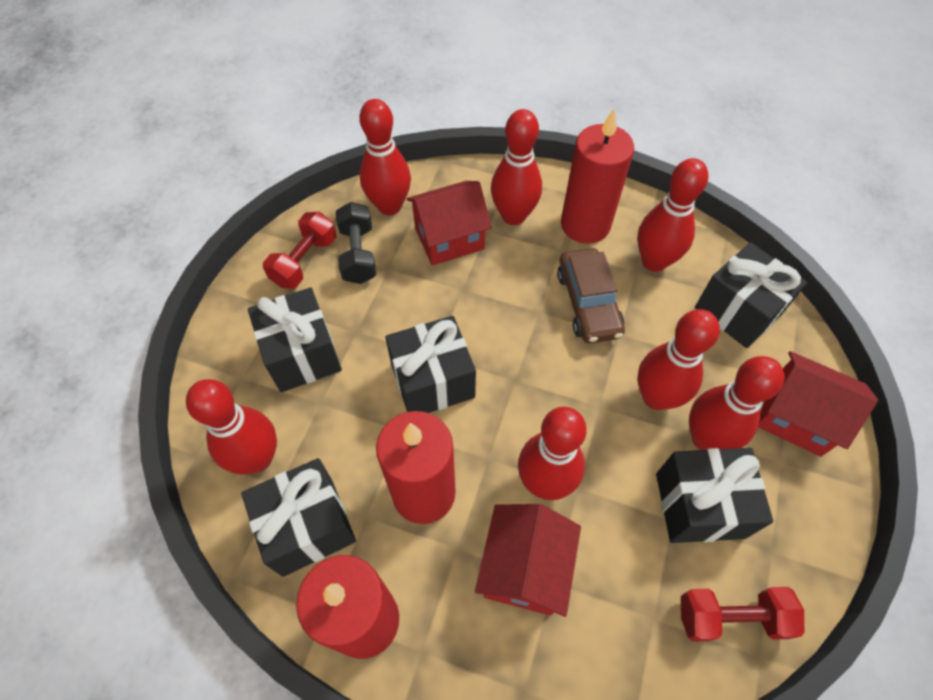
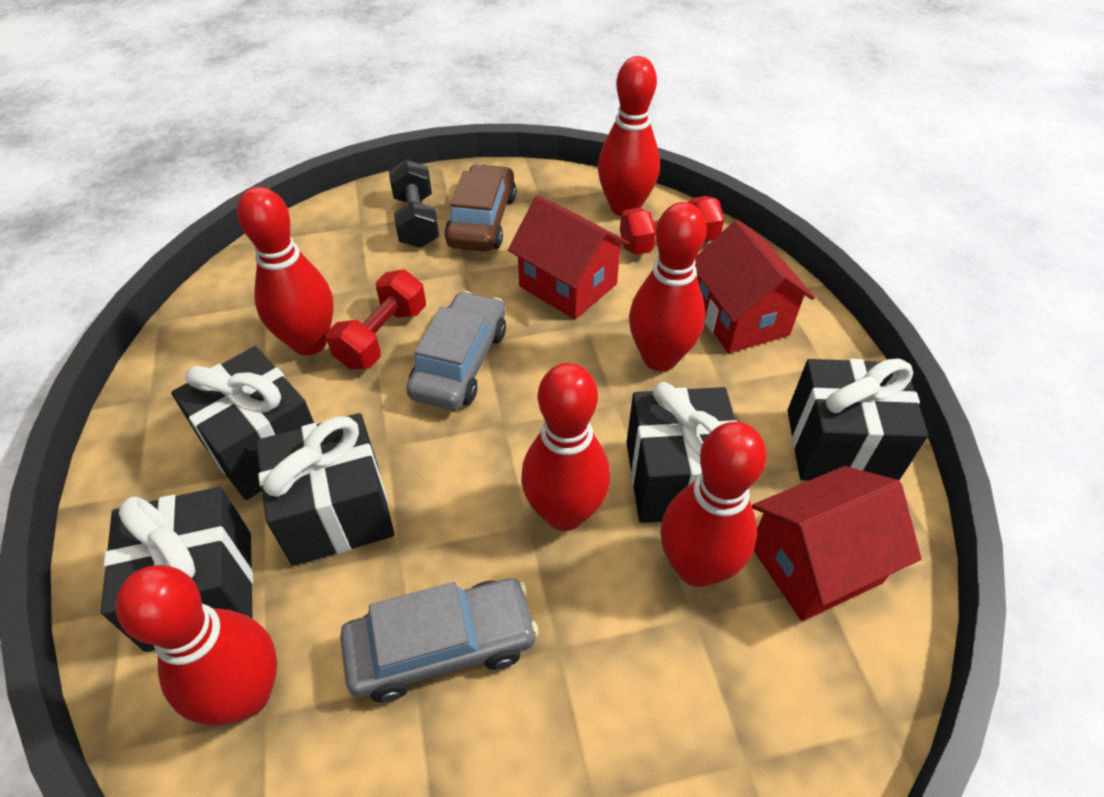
grey car: none = 0 -> [340,578,539,702] [406,291,506,410] = 2
red bowling pin: [186,379,277,475] [359,99,411,215] [491,109,542,225] [518,407,587,500] [637,158,708,272] [637,309,720,410] [689,356,784,450] = 7 -> [116,565,277,726] [237,187,334,356] [521,363,610,531] [598,56,660,216] [629,202,707,371] [661,422,767,587] = 6
red candle: [296,555,399,659] [376,411,456,524] [561,109,634,244] = 3 -> none = 0

